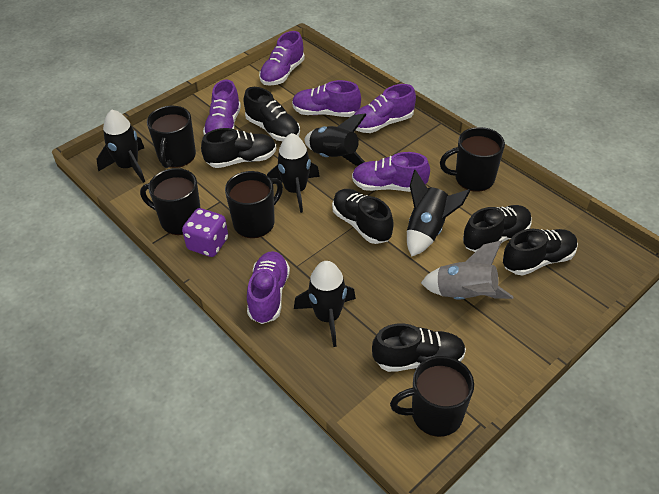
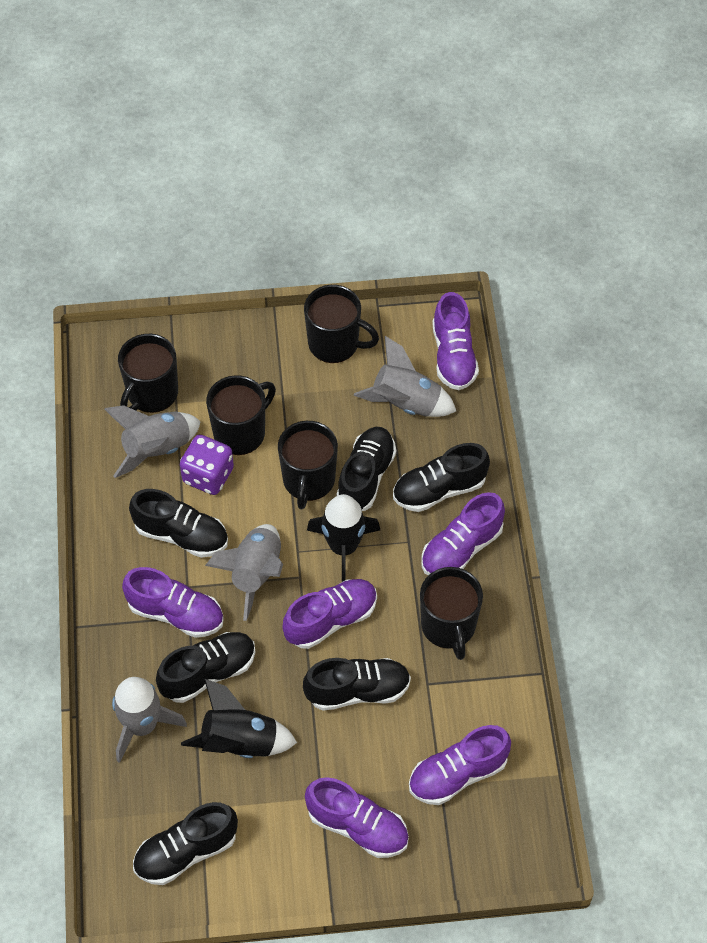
black rocket: [97,110,145,183] [267,133,320,213] [294,261,356,347] [305,114,367,166] [407,170,471,257] = 5 -> [181,679,297,758] [307,494,380,582] = 2
grey rocket: [421,240,514,300] = 1 -> [104,405,201,478] [112,677,187,763] [205,524,283,621] [354,336,456,417] = 4

